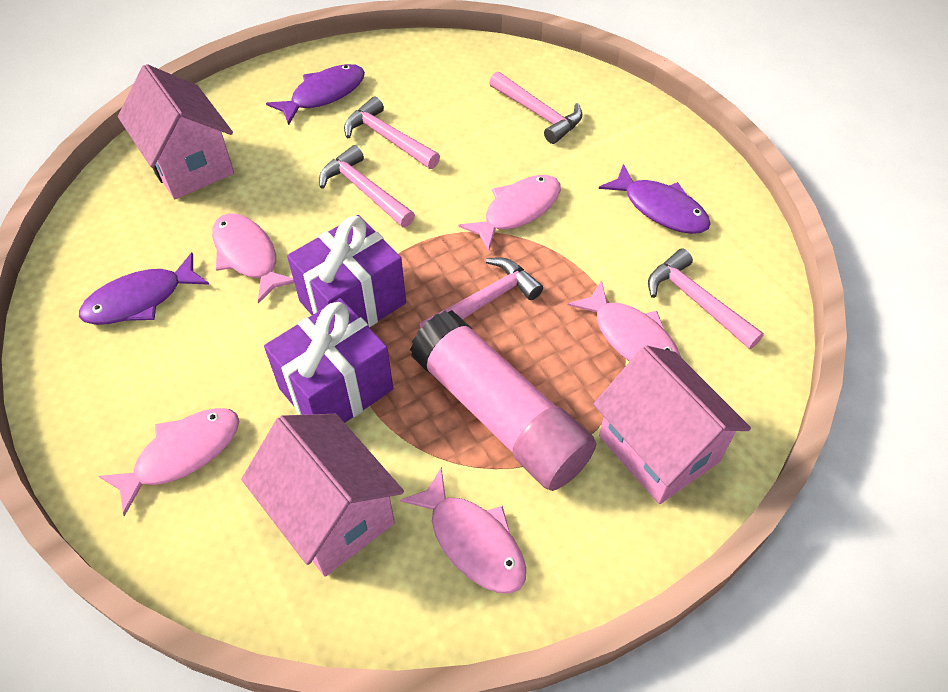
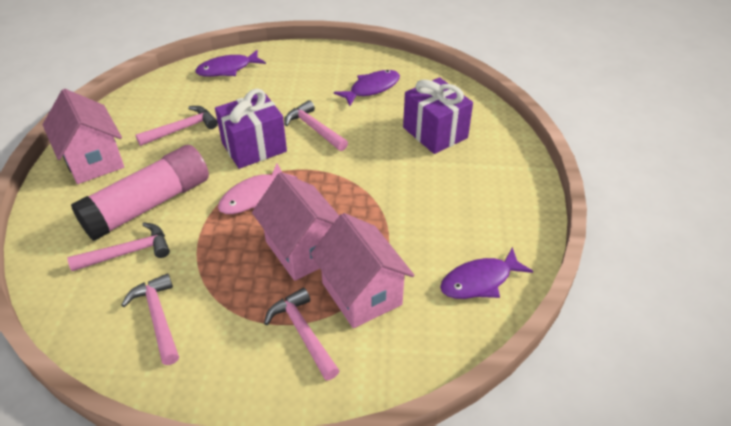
pink fish: [99,408,239,516] [212,213,294,304] [400,467,526,594] [458,175,561,251] [568,280,681,362] = 5 -> [218,164,297,214] = 1

